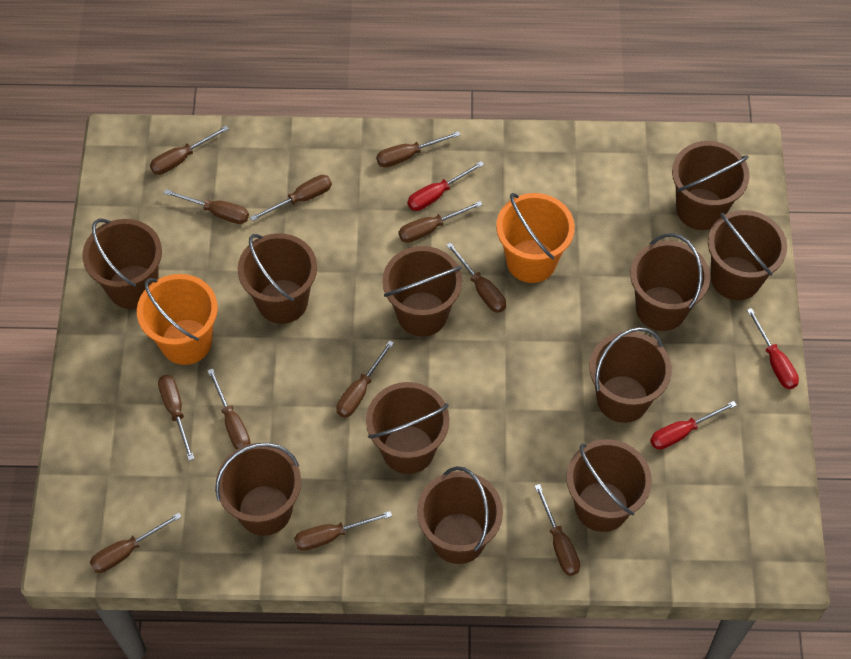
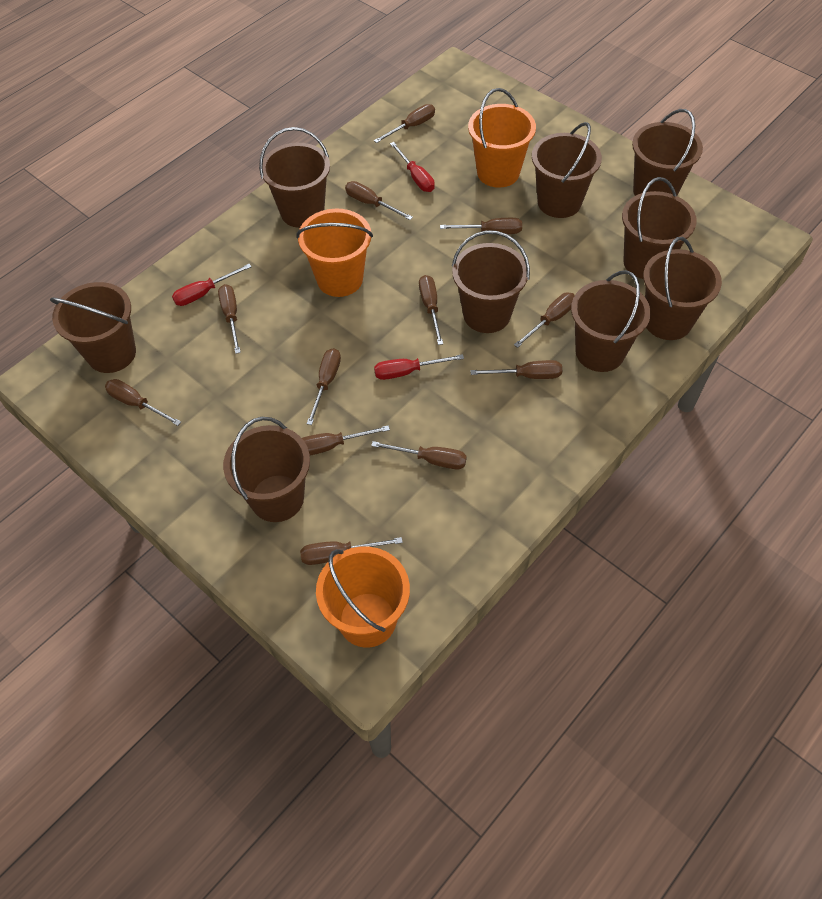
brown bucket: [82,219,162,309] [215,443,301,536] [238,233,317,324] [366,382,449,474] [382,246,462,337] [417,466,503,564] [566,439,652,532] [589,327,672,423] [630,233,710,331] [672,141,750,230] [708,210,787,300] = 11 -> [50,282,136,373] [223,417,310,522] [259,127,330,228] [452,230,530,333] [532,122,602,218] [571,270,651,372] [622,177,697,279] [632,109,703,196] [643,237,722,340] = 9
orange bucket: [137,274,218,365] [496,193,575,283] = 2 -> [296,209,373,297] [316,547,410,648] [468,88,536,188] = 3

